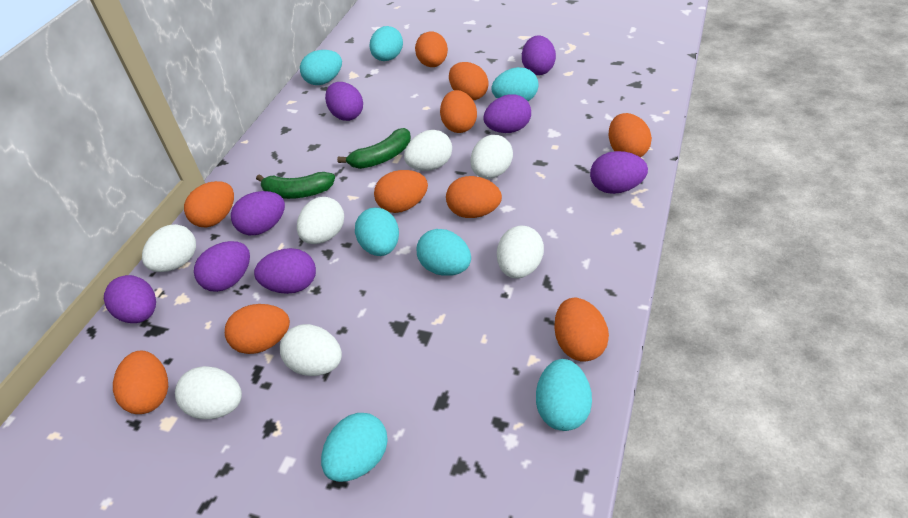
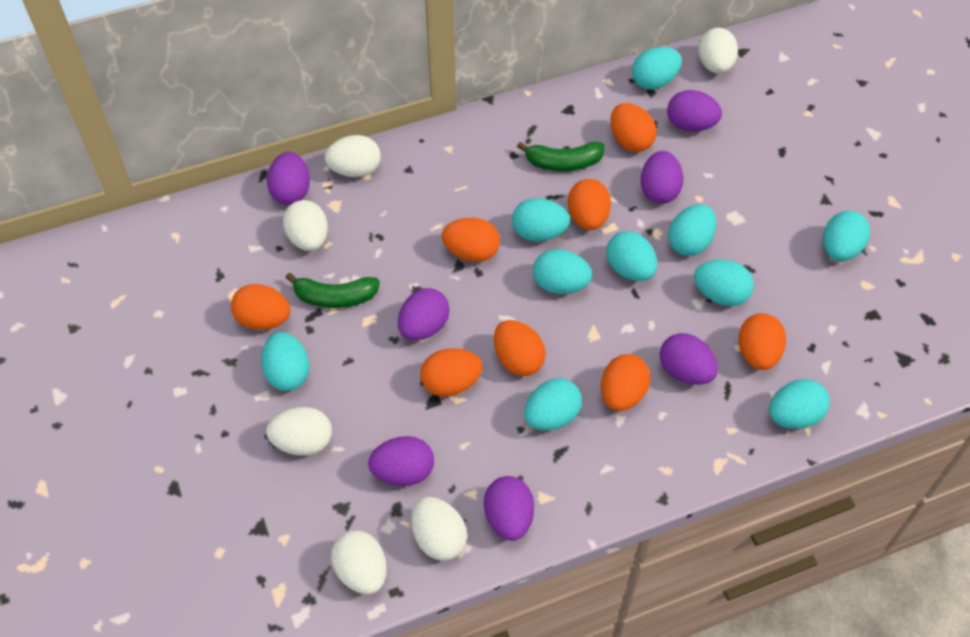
orange egg: [113,351,168,414] [184,181,234,227] [225,304,290,354] [374,170,428,213] [415,32,448,67] [440,90,477,133] [446,176,502,218] [449,62,489,100] [554,298,609,362] [609,113,652,157] = 10 -> [231,284,290,330] [420,348,483,397] [442,218,500,262] [494,320,546,376] [568,179,611,230] [601,354,651,411] [611,103,657,152] [739,313,786,370] = 8
purple egg: [104,275,156,323] [194,241,250,292] [231,191,285,235] [254,248,316,294] [325,82,363,121] [483,94,531,133] [522,35,556,75] [590,151,648,194] = 8 -> [267,152,310,205] [368,436,434,486] [398,288,450,340] [484,476,534,541] [641,151,683,204] [660,333,718,385] [667,90,722,132] = 7
turquoise egg: [300,50,342,85] [321,413,388,482] [355,207,399,256] [369,26,403,61] [416,229,471,276] [491,67,539,101] [536,359,592,431] = 7 -> [261,332,309,391] [512,198,570,242] [524,378,582,431] [533,249,592,294] [606,231,657,281] [632,47,682,90] [668,204,716,256] [694,260,754,306] [769,379,830,429] [823,211,870,261] = 10
white egg: [142,224,196,272] [175,366,242,419] [280,324,342,376] [297,197,344,244] [404,130,452,171] [470,135,513,179] [497,226,544,278] = 7 -> [266,407,332,456] [283,200,328,251] [324,135,381,177] [331,530,387,594] [412,497,467,561] [698,28,738,74] = 6

